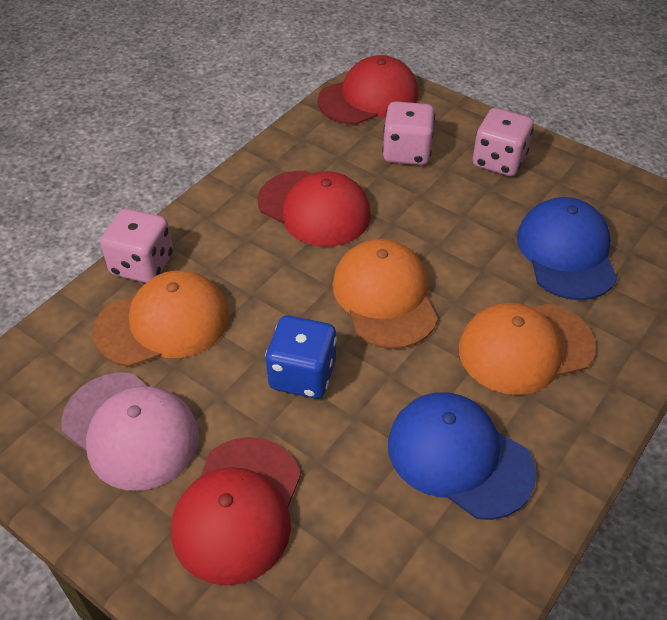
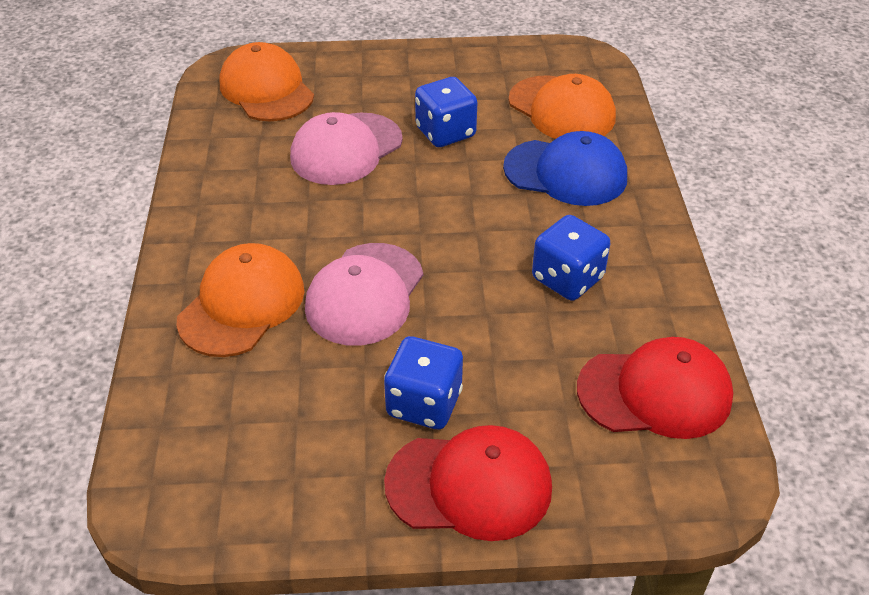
blue cap: [388,392,536,520] [517,197,617,300] = 2 -> [503,131,627,206] = 1
blue dice: [265,315,337,399] = 1 -> [384,336,463,429] [415,77,478,147] [532,215,610,301] = 3
pink cap: [61,372,199,491] = 1 -> [290,112,403,185] [305,243,423,346] = 2
pink dice: [100,208,173,283] [382,101,435,165] [473,108,534,176] = 3 -> none = 0
red cap: [171,437,301,586] [258,171,371,247] [317,55,418,125] = 3 -> [384,425,552,541] [577,337,733,439] = 2

